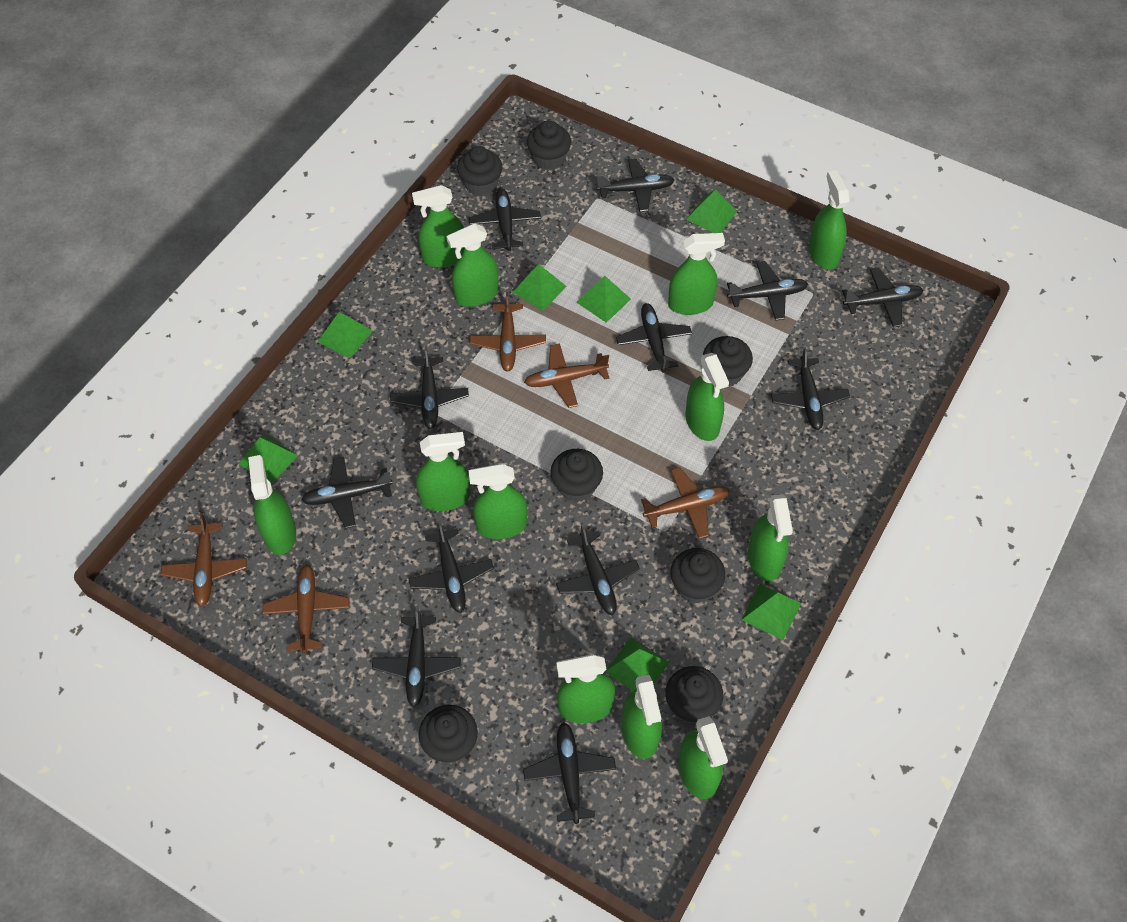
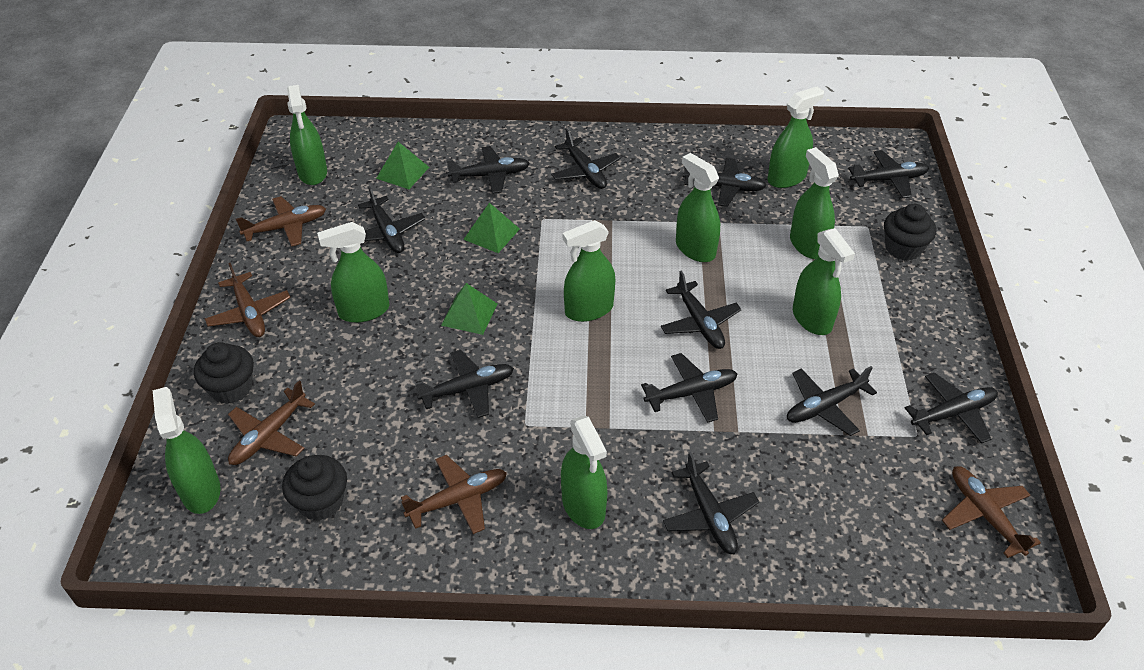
black cupcake: [419,705,478,763] [457,146,502,196] [527,121,571,171] [550,449,603,502] [665,666,724,724] [670,548,726,603] [703,336,753,387] = 7 -> [194,342,254,404] [282,455,347,521] [884,204,936,261] = 3
black plane: [301,457,393,529] [372,606,461,707] [390,346,469,429] [408,521,494,613] [469,189,541,251] [523,722,616,824] [556,524,640,615] [596,158,674,212] [616,303,692,372] [727,261,808,321] [771,347,850,430] [842,267,924,328] = 12 -> [358,186,425,253] [415,350,514,418] [446,146,530,194] [551,128,621,189] [641,353,737,423] [661,270,742,349] [663,451,759,555] [682,158,766,207] [787,366,877,436] [848,150,929,198] [905,373,998,444] = 11
green pyramid: [239,435,298,484] [317,312,373,359] [513,264,567,311] [576,276,631,323] [605,637,669,691] [686,189,737,233] [742,584,801,640] = 7 -> [376,142,429,189] [441,283,497,335] [463,203,520,253] = 3
green spray bottle: [248,455,296,555] [412,185,464,268] [416,432,470,511] [446,223,499,307] [469,464,527,539] [556,654,615,723] [622,675,662,759] [668,233,725,315] [678,716,728,799] [686,353,729,441] [748,494,793,581] [809,170,850,270] = 12 -> [153,387,221,514] [287,85,327,185] [317,222,389,323] [561,416,608,529] [563,220,615,322] [676,153,720,262] [767,87,824,188] [790,147,839,259] [793,228,855,335] = 9

